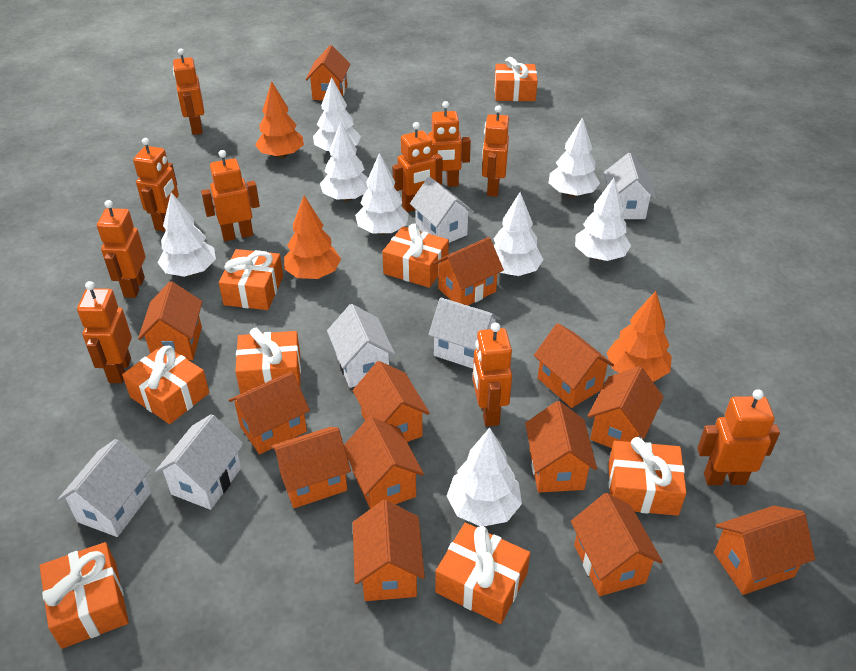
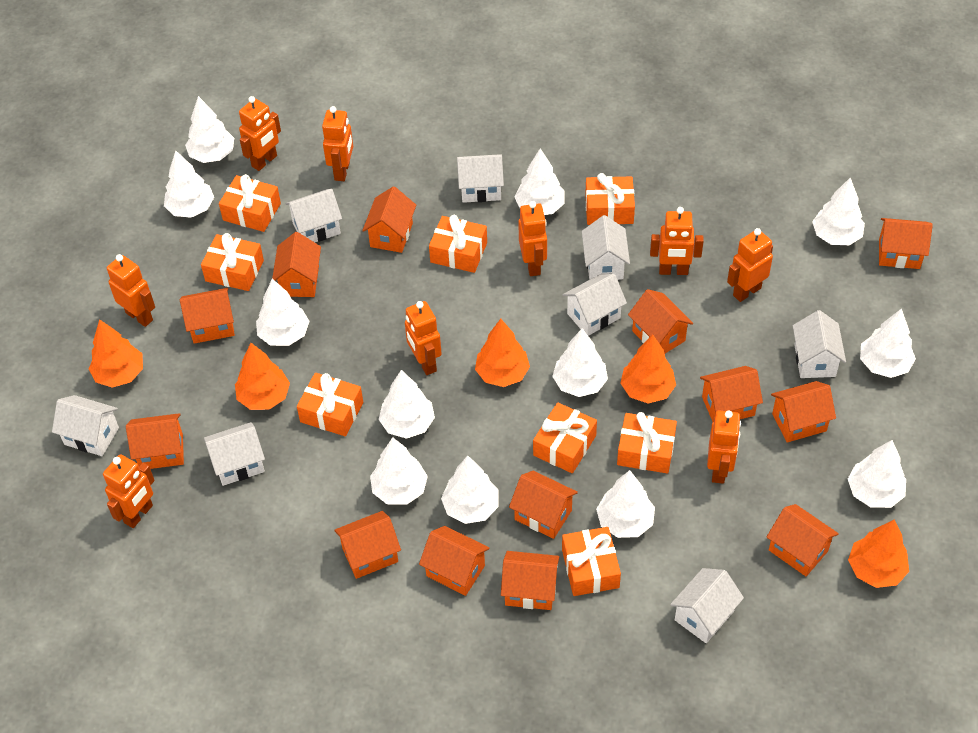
orange robot: [77,281,132,383] [97,200,145,298] [133,138,179,232] [173,48,204,135] [201,150,260,241] [392,122,443,212] [428,101,471,187] [473,322,512,427] [482,105,509,197] [697,389,780,485] = 10 -> [103,454,155,528] [107,254,155,327] [239,96,281,171] [322,106,353,181] [405,301,442,375] [518,201,547,276] [650,207,704,275] [707,410,741,484] [727,228,773,302] = 9
orange tree: [255,81,304,159] [284,195,341,279] [606,291,672,382] = 3 -> [89,319,143,388] [235,343,290,410] [475,319,530,387] [620,335,676,404] [848,520,909,588] = 5
white house: [57,439,151,537] [155,414,244,510] [327,304,395,388] [410,177,474,243] [429,298,501,369] [604,153,656,219] = 6 -> [52,395,119,456] [204,422,265,486] [285,189,342,242] [457,154,504,203] [563,273,627,336] [582,215,630,280] [670,568,744,643] [793,310,846,378] = 8
white tree: [158,192,216,277] [313,77,361,151] [320,122,368,201] [355,153,409,235] [447,428,522,526] [494,192,544,276] [549,117,600,197] [575,178,631,261] = 8 -> [164,150,214,218] [185,96,234,163] [256,279,310,346] [370,437,428,504] [379,370,435,439] [441,455,499,524] [514,149,565,215] [552,329,608,397] [596,470,655,538] [812,178,865,245] [848,440,906,508] [860,308,916,378] = 12

